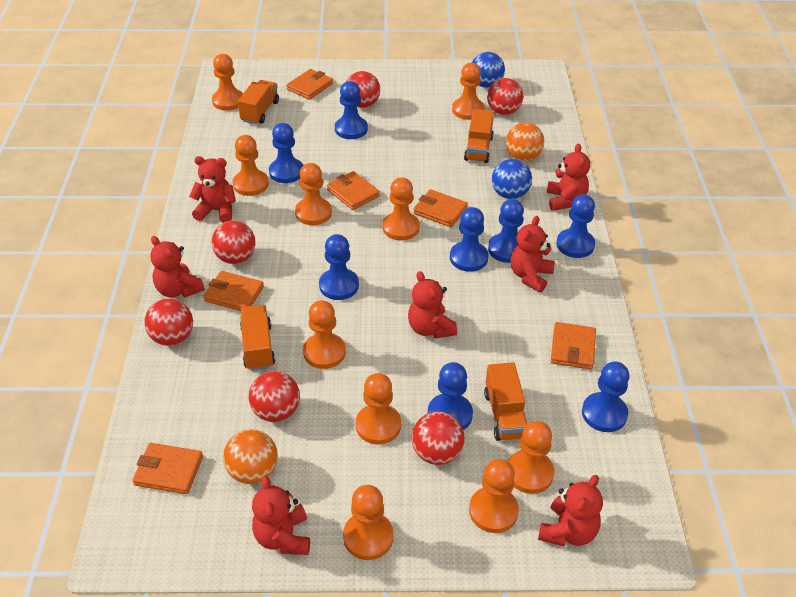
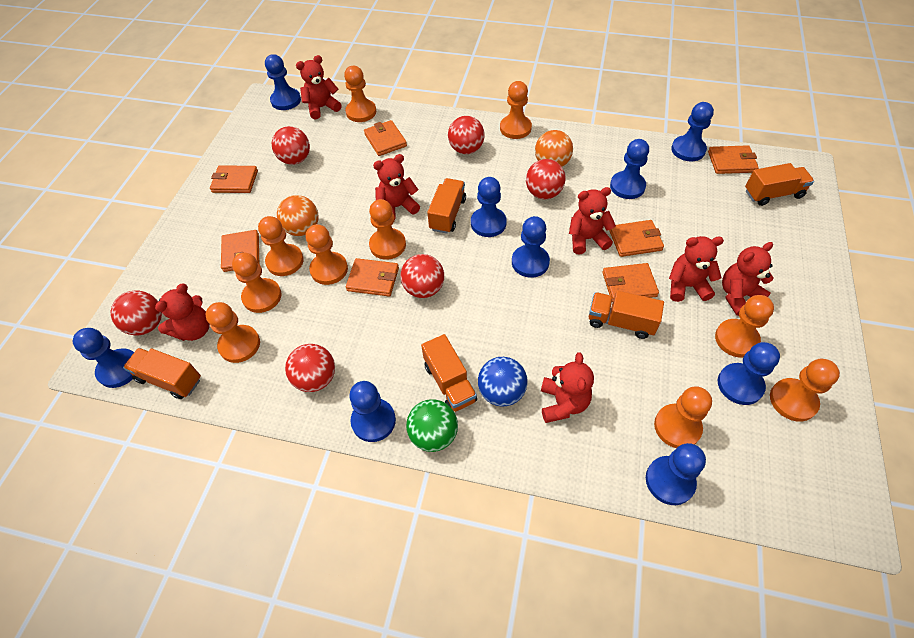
blue ball: [472,52,505,88] [492,159,532,199] = 2 -> [478,357,528,407] = 1
blue pawn: [269,123,303,183] [319,234,359,300] [335,81,368,139] [428,362,473,430] [450,207,488,272] [488,199,524,263] [556,194,595,258] [582,362,629,432] = 8 -> [73,328,134,388] [265,54,301,110] [349,381,396,442] [471,177,507,237] [512,216,550,278] [610,139,649,199] [646,443,706,505] [671,102,714,161] [718,342,780,405] = 9
green ball: none = 0 -> [406,399,458,452] = 1
orange truck: [238,80,279,124] [240,305,275,371] [464,109,494,163] [484,362,528,441] = 4 -> [123,348,201,399] [421,334,477,412] [427,178,466,234] [589,291,664,339] [745,163,814,206] = 5
orange wallet: [132,443,203,494] [203,271,264,311] [286,69,333,100] [327,171,380,210] [413,189,468,227] [551,322,596,369] = 6 -> [210,165,258,193] [221,230,259,272] [346,258,399,296] [364,120,407,156] [602,263,659,302] [609,220,664,257] [708,145,759,174] = 7

